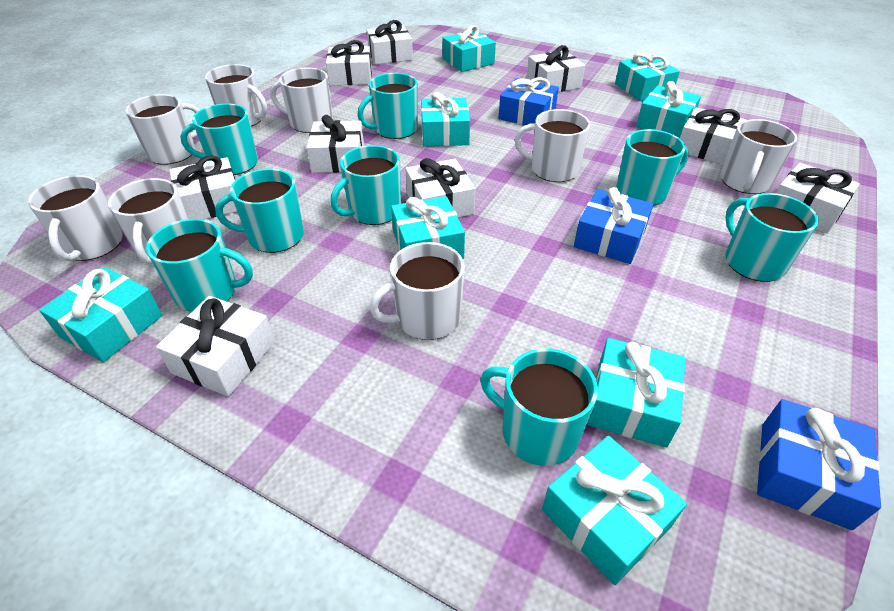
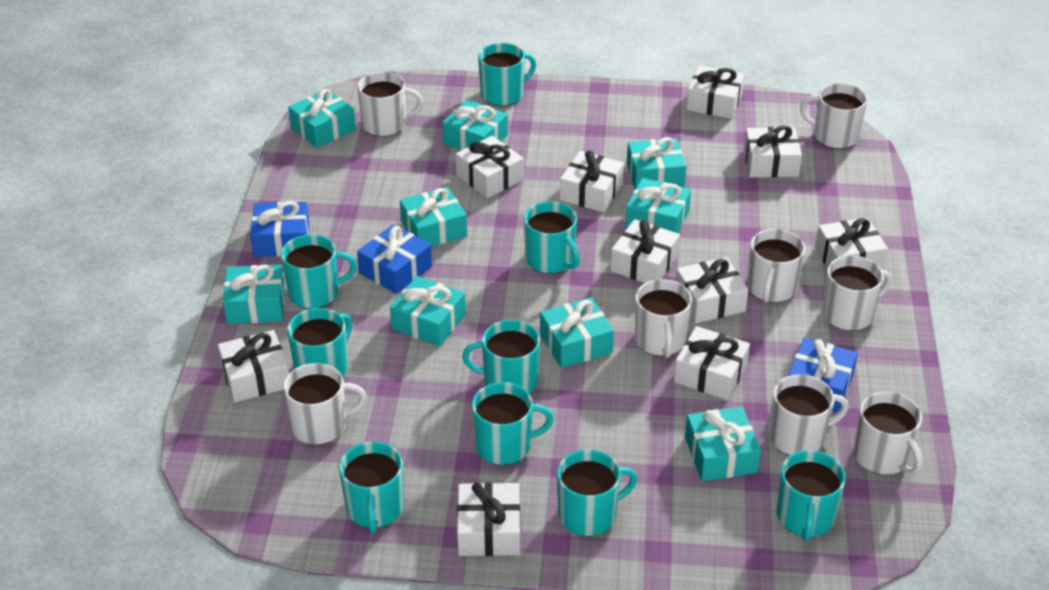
turquoise gift: [39,267,162,362] [391,196,465,259] [421,92,470,147] [443,25,496,72] [542,436,687,585] [587,338,685,448] [615,51,680,101] [636,81,701,138] = 8 -> [223,265,285,324] [288,89,356,148] [390,276,466,347] [400,187,467,247] [442,100,508,150] [540,298,614,368] [626,178,691,233] [627,137,686,190] [685,406,761,481] = 9
turquoise mug: [146,219,253,312] [180,103,258,175] [215,169,304,253] [330,145,401,225] [357,73,418,139] [480,348,598,466] [616,129,689,206] [725,193,819,282] = 8 -> [281,234,357,309] [287,308,352,377] [339,442,404,533] [462,320,540,393] [472,382,554,465] [478,43,536,106] [524,201,580,274] [557,449,637,536] [777,450,846,542] = 9
white gift: [156,296,275,397] [170,155,237,219] [307,115,364,173] [326,40,372,86] [367,20,413,64] [405,158,475,217] [527,45,585,92] [680,108,746,164] [776,163,860,234] = 9 -> [218,330,289,402] [456,136,524,198] [457,482,520,556] [560,150,624,212] [610,219,680,283] [674,326,750,400] [676,257,748,323] [686,66,745,119] [744,125,802,177] [815,218,888,270] = 10

